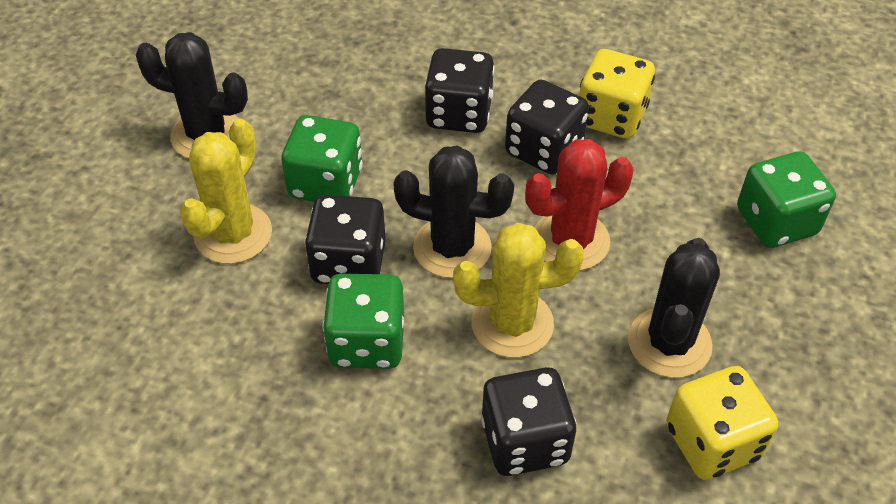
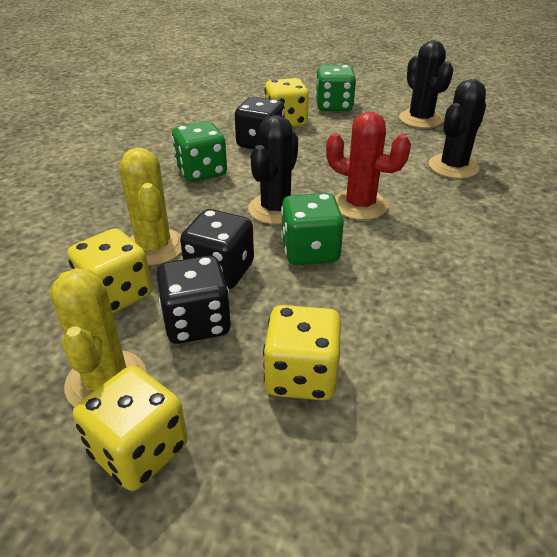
black dice: [305,194,386,284] [424,48,495,133] [481,367,577,476] [505,80,589,175] = 4 -> [156,255,231,344] [180,209,254,289] [235,97,285,149] = 3
yellow dice: [579,49,655,139] [666,366,778,480] = 2 -> [67,228,152,314] [73,366,188,491] [263,305,341,401] [265,78,309,127] = 4

